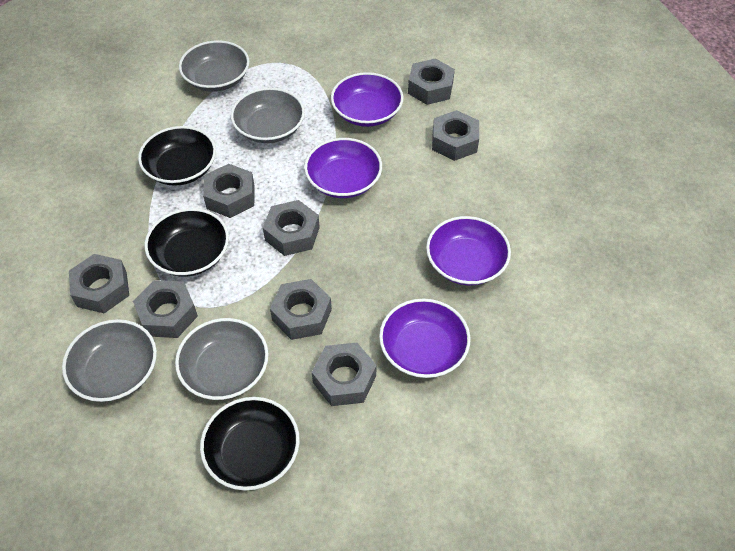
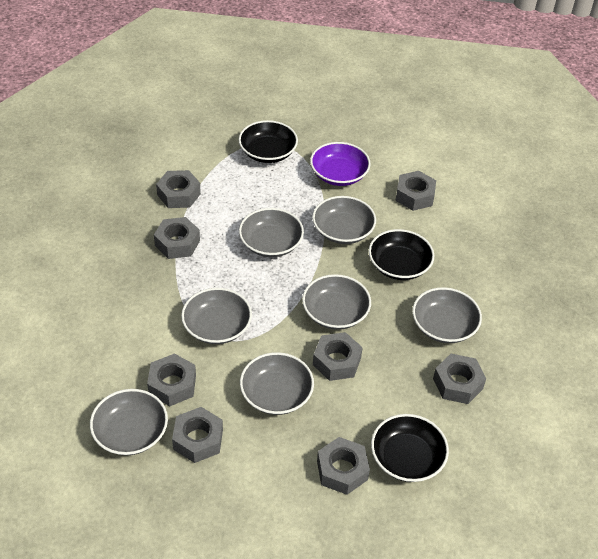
grey bowl: [62,319,157,402] [175,318,269,400] [179,40,249,92] [231,88,305,143] = 4 -> [90,389,168,455] [181,288,252,344] [239,208,304,257] [240,352,314,415] [302,274,371,330] [312,196,376,244] [412,287,482,343] = 7
purple bowl: [304,138,382,198] [331,72,404,127] [379,299,471,378] [426,216,511,285] = 4 -> [310,142,371,186] = 1

